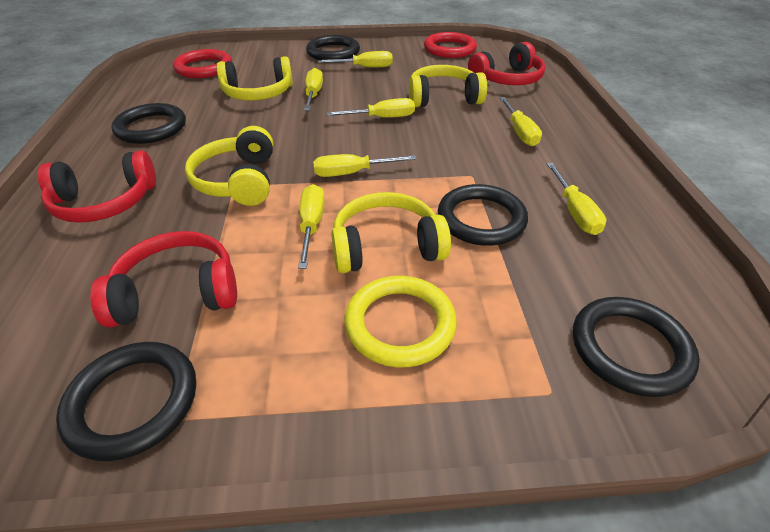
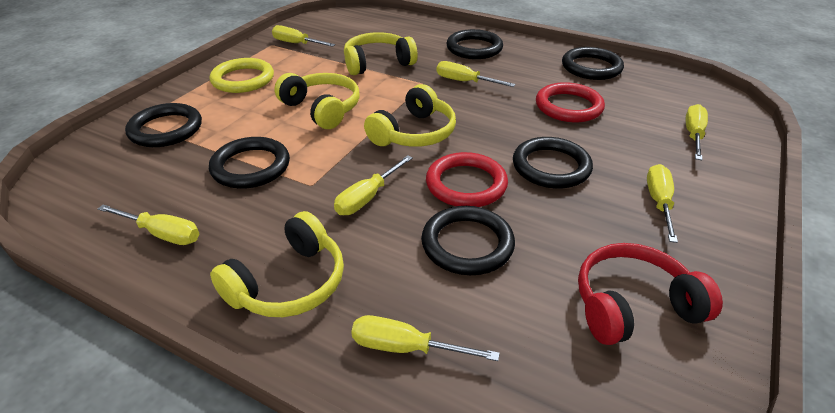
black ring: [56,342,196,461] [111,103,186,144] [306,35,360,60] [438,184,528,246] [573,297,700,397] = 5 -> [125,103,202,147] [209,137,290,189] [421,206,515,275] [446,29,503,59] [513,137,593,189] [562,47,624,80] = 6
red headphones: [37,151,156,223] [90,231,237,327] [468,42,545,85] = 3 -> [578,243,723,345] = 1

